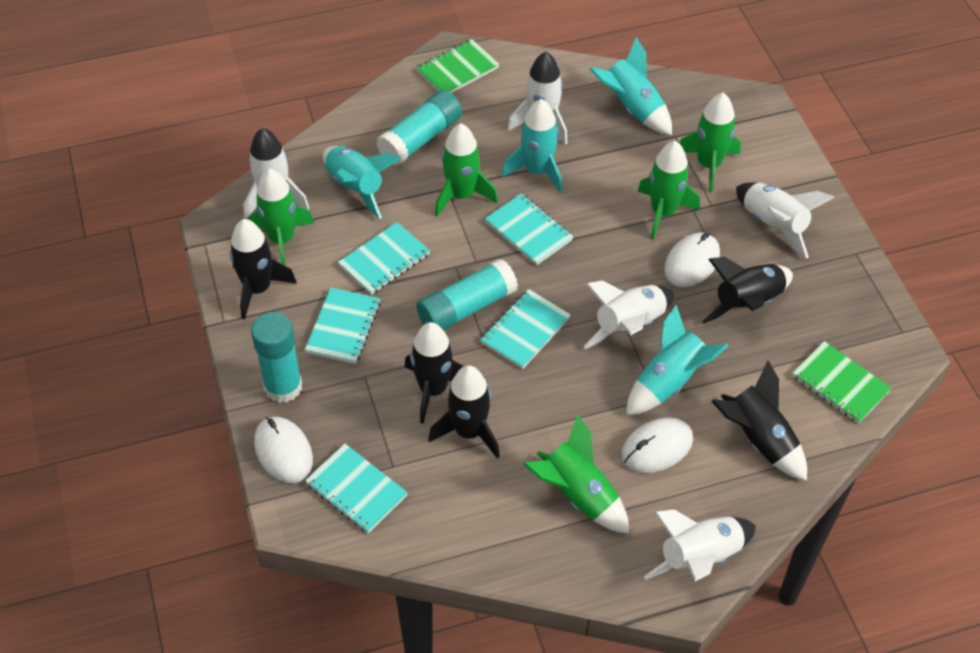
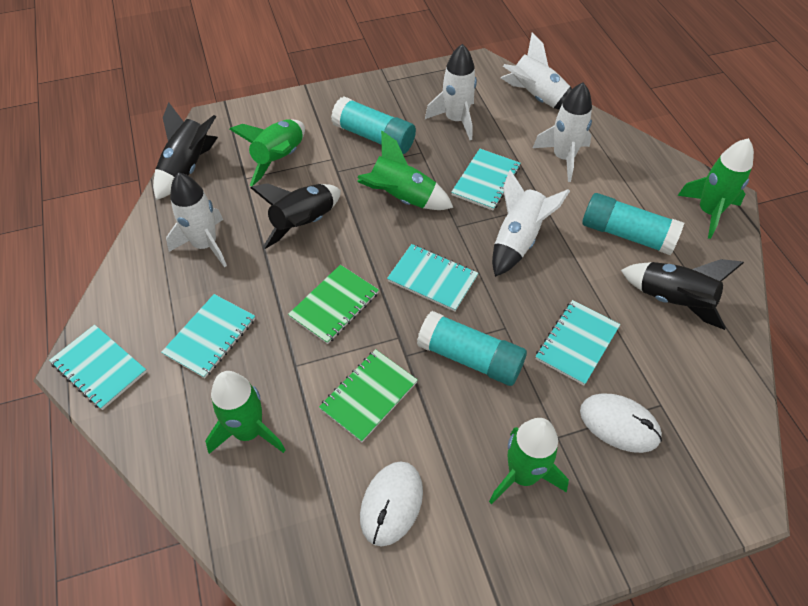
black rocket: [229,219,297,319] [404,322,464,424] [428,365,500,459] [702,257,793,324] [711,361,807,481] = 5 -> [153,102,218,200] [250,183,341,249] [621,259,744,330] = 3
turquoise rocket: [323,146,401,219] [502,99,562,193] [589,37,672,135] [626,305,728,415] = 4 -> none = 0
white mouse: [254,417,313,483] [621,417,693,473] [664,232,720,287] = 3 -> [360,462,423,547] [580,394,662,453] = 2

